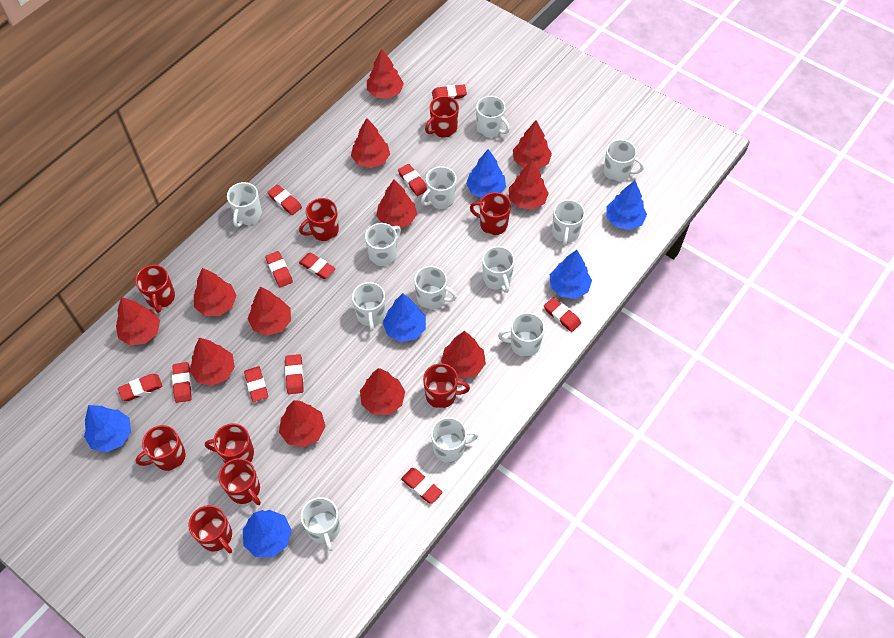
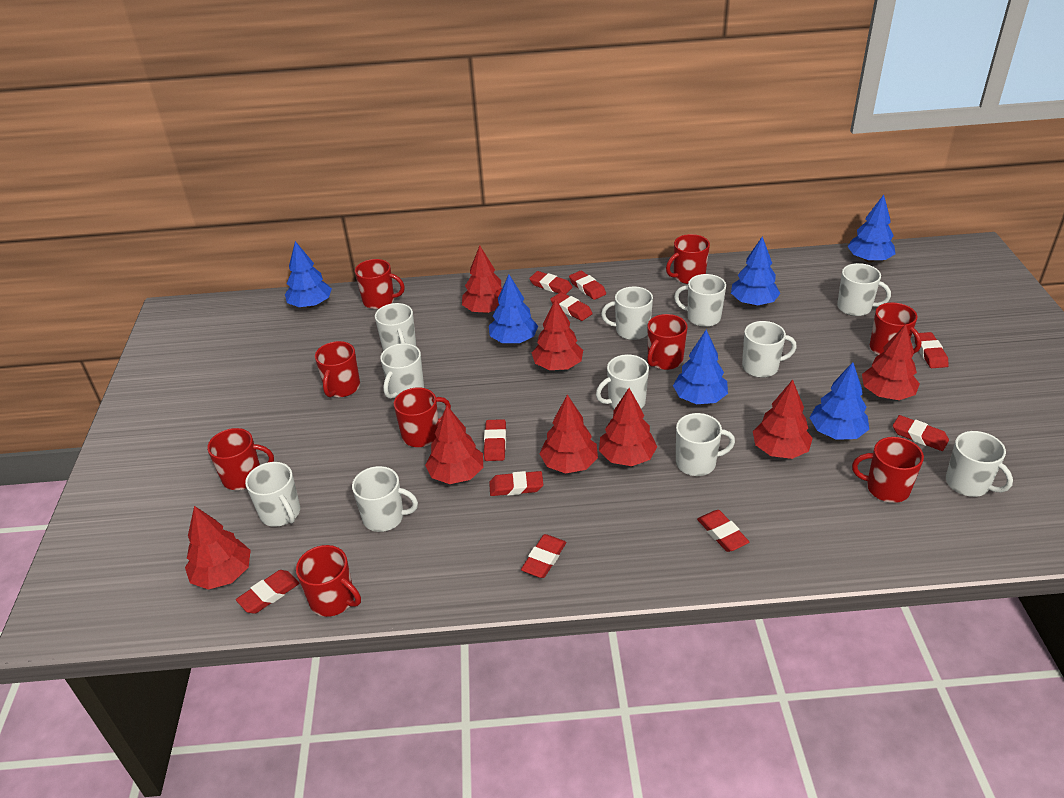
red eraser: [118,374,163,401] [172,362,192,403] [244,366,268,402] [265,251,293,288] [267,184,302,215] [285,354,304,394] [299,253,336,279] [398,164,427,196] [401,468,443,504] [432,85,467,100] [544,297,581,332] = 11 -> [236,570,300,614] [484,419,506,461] [489,471,543,496] [521,534,566,578] [529,271,573,294] [550,292,593,321] [569,271,606,300] [697,510,749,552] [893,415,949,451] [914,332,949,368] = 10
red tree: [116,297,160,345] [190,338,235,386] [194,268,237,316] [248,287,291,336] [279,400,326,448] [351,118,390,168] [360,368,405,415] [367,49,404,99] [376,179,417,228] [441,331,486,379] [509,160,549,210] [513,120,552,169] = 12 -> [185,506,251,590] [425,406,483,484] [462,246,502,313] [532,298,583,370] [539,394,598,474] [599,388,657,466] [753,380,813,459] [862,324,920,400] = 8
white mug: [227,182,262,227] [301,497,340,551] [352,282,385,331] [365,223,401,266] [414,266,457,310] [421,166,456,209] [431,417,478,463] [476,96,510,137] [482,246,515,293] [498,312,545,357] [552,200,585,246] [603,139,644,182] = 12 -> [245,462,300,527] [352,466,418,532] [375,303,416,351] [380,343,424,399] [596,354,649,409] [601,286,653,340] [674,274,726,327] [676,413,735,476] [742,321,797,378] [837,263,891,316] [946,431,1013,497] = 11

